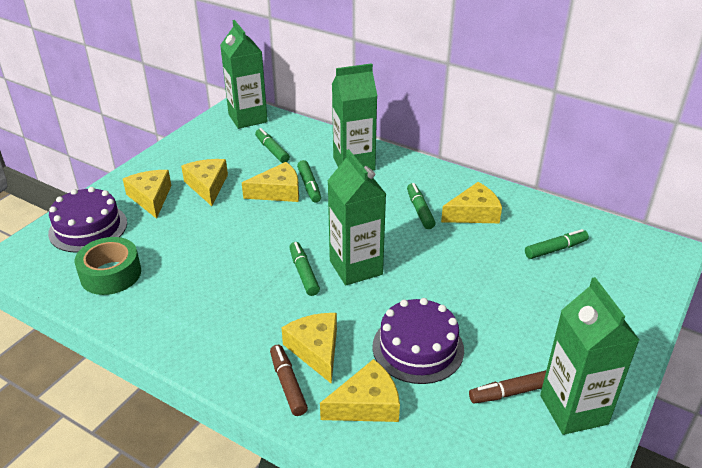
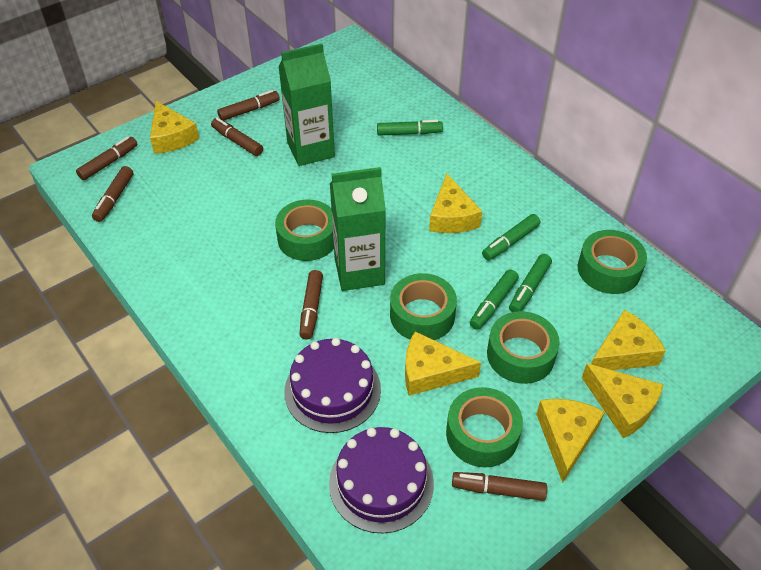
brown marker: [270,345,308,416] [469,370,546,404] = 2 -> [76,136,137,180] [92,166,133,222] [211,118,263,156] [217,90,280,121] [300,270,323,339] [452,472,547,501] = 6
green carton: [220,20,268,129] [327,149,386,285] [332,63,377,170] [540,277,639,435] = 4 -> [278,43,335,166] [330,167,386,291] = 2
green marker: [255,128,290,163] [289,242,320,296] [297,160,321,202] [407,183,436,229] [525,229,589,259] = 5 -> [377,120,443,136] [470,269,519,330] [482,214,540,260] [509,254,552,312] = 4
green tape: [75,237,141,295] = 1 -> [275,200,334,261] [390,273,457,340] [446,387,523,467] [487,311,560,384] [578,230,647,294] = 5

